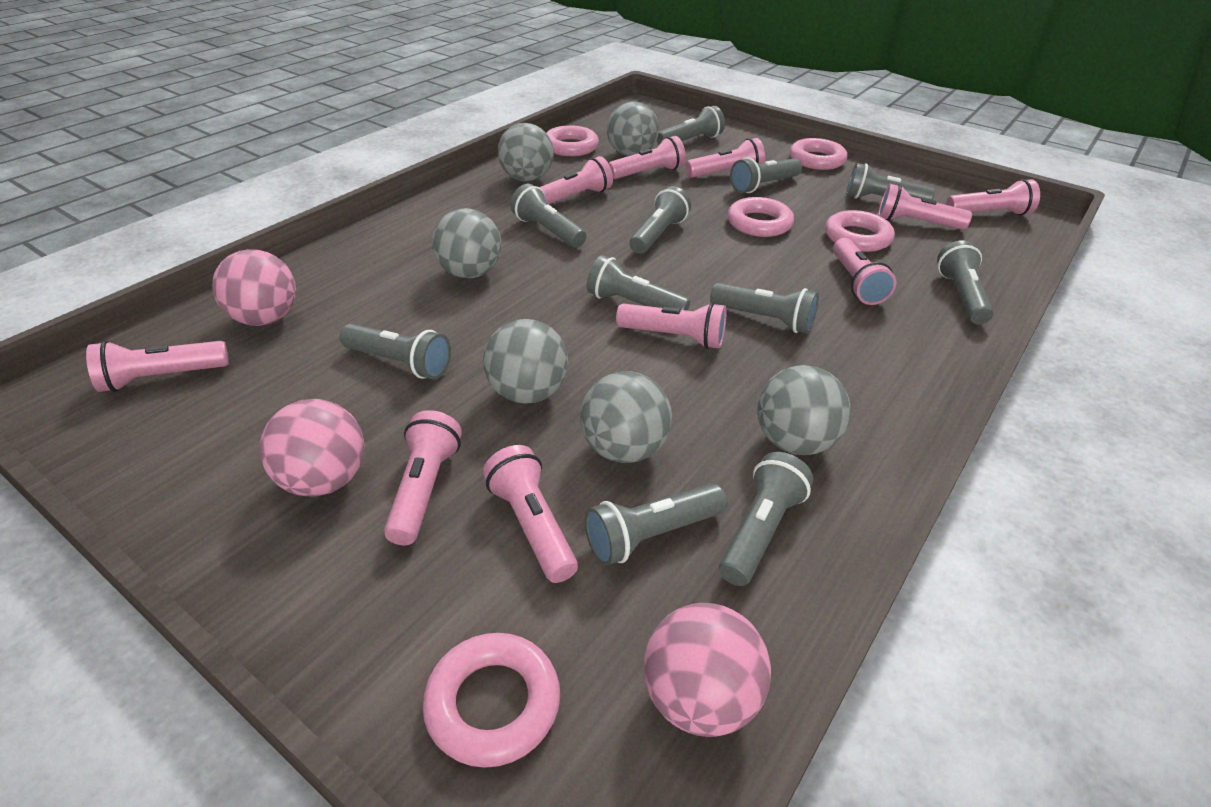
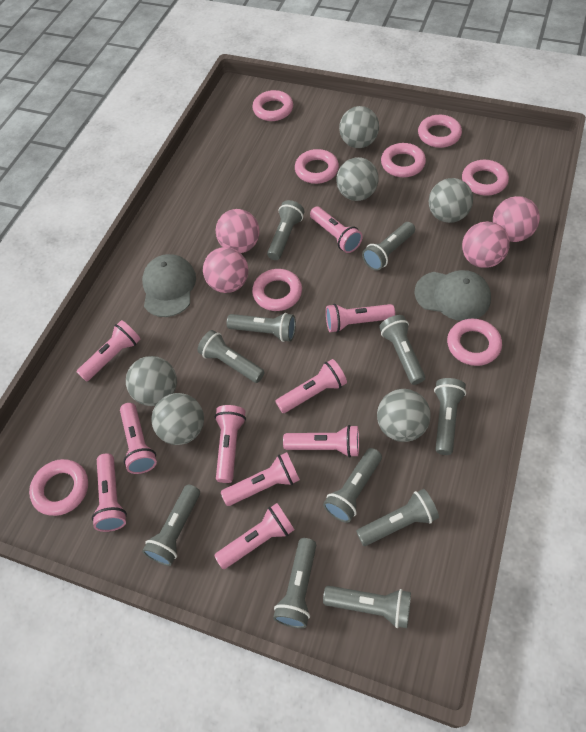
grey cap: none = 0 -> [142,254,196,317] [414,270,491,321] = 2
pink ball: [212,249,296,326] [260,399,364,496] [644,603,771,737] = 3 -> [203,247,248,293] [216,209,260,253] [462,222,510,268] [493,196,540,242] = 4
pink ring: [423,633,560,768] [546,125,599,156] [727,197,794,237] [790,138,847,170] [825,210,895,252] = 5 -> [29,459,88,516] [252,90,293,121] [252,269,302,311] [295,149,339,184] [381,143,426,177] [418,115,462,148] [447,319,502,366] [462,160,509,196] = 8

